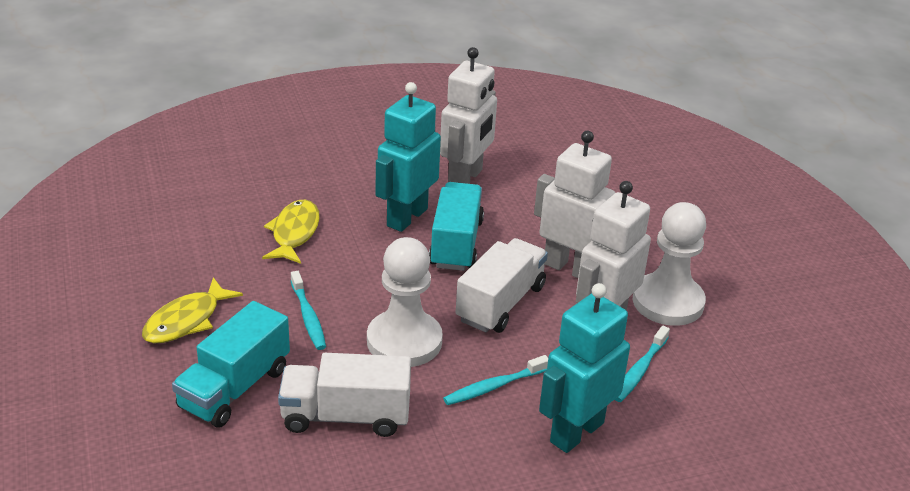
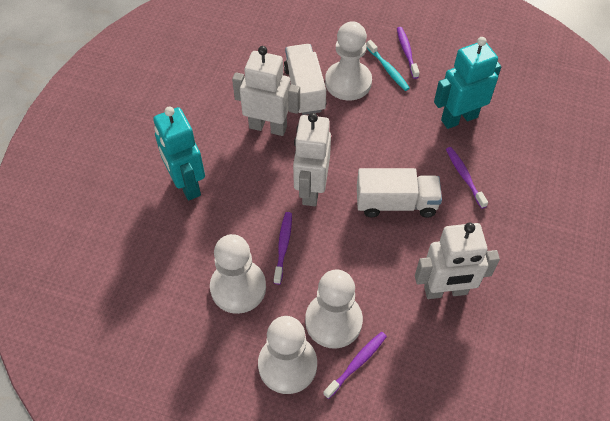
purple toothbrush: none = 0 -> [274,212,292,285] [323,332,387,399] [397,27,420,79] [446,147,488,209] = 4
turquoise toothbrush: [291,271,326,350] [443,355,548,405] [615,326,670,402] = 3 -> [366,40,410,91] = 1
turquoise truck: [172,301,290,428] [429,182,484,271] = 2 -> none = 0
white pawn: [367,237,443,367] [633,202,706,326] = 2 -> [210,234,266,314] [258,316,317,394] [305,269,363,349] [325,21,372,100] = 4
yellow fish: [142,277,243,343] [262,200,320,264] = 2 -> none = 0

